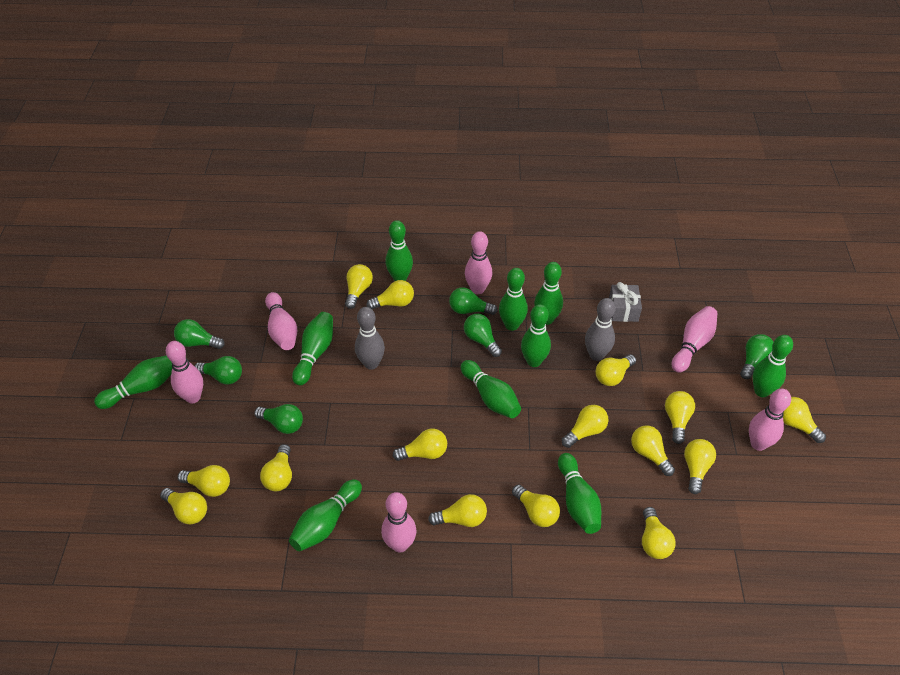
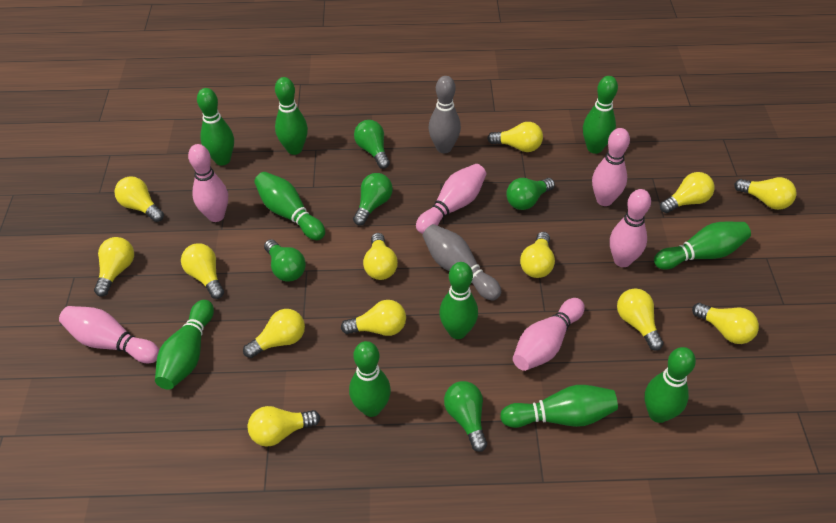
green light bulb: [174,319,225,349] [195,356,242,384] [254,404,303,434] [449,287,498,315] [464,314,502,357] [740,334,773,379] = 6 -> [264,239,306,282] [353,173,393,225] [354,120,390,169] [444,381,487,452] [506,178,555,210] = 5
grey gift: [609,282,642,322] = 1 -> none = 0
yellow light bulb: [160,488,207,524] [177,465,230,497] [260,444,292,491] [345,264,373,309] [367,280,414,310] [393,429,447,461] [428,494,487,527] [512,484,560,527] [562,405,609,448] [596,354,636,386] [631,425,675,476] [642,507,676,559] [665,391,695,444] [684,439,716,494] [783,397,826,443] = 15 -> [94,237,134,296] [114,177,164,222] [181,243,224,299] [243,309,305,358] [248,406,320,447] [341,300,406,336] [363,233,398,280] [487,122,543,152] [520,232,555,278] [617,288,664,351] [660,172,714,213] [692,303,759,344] [734,177,797,210] = 13

